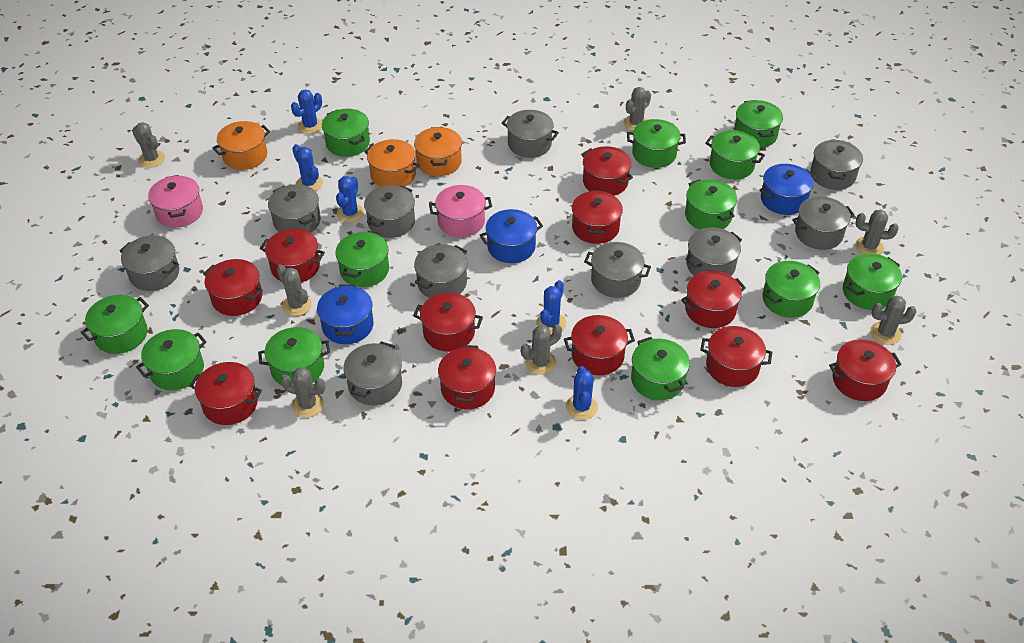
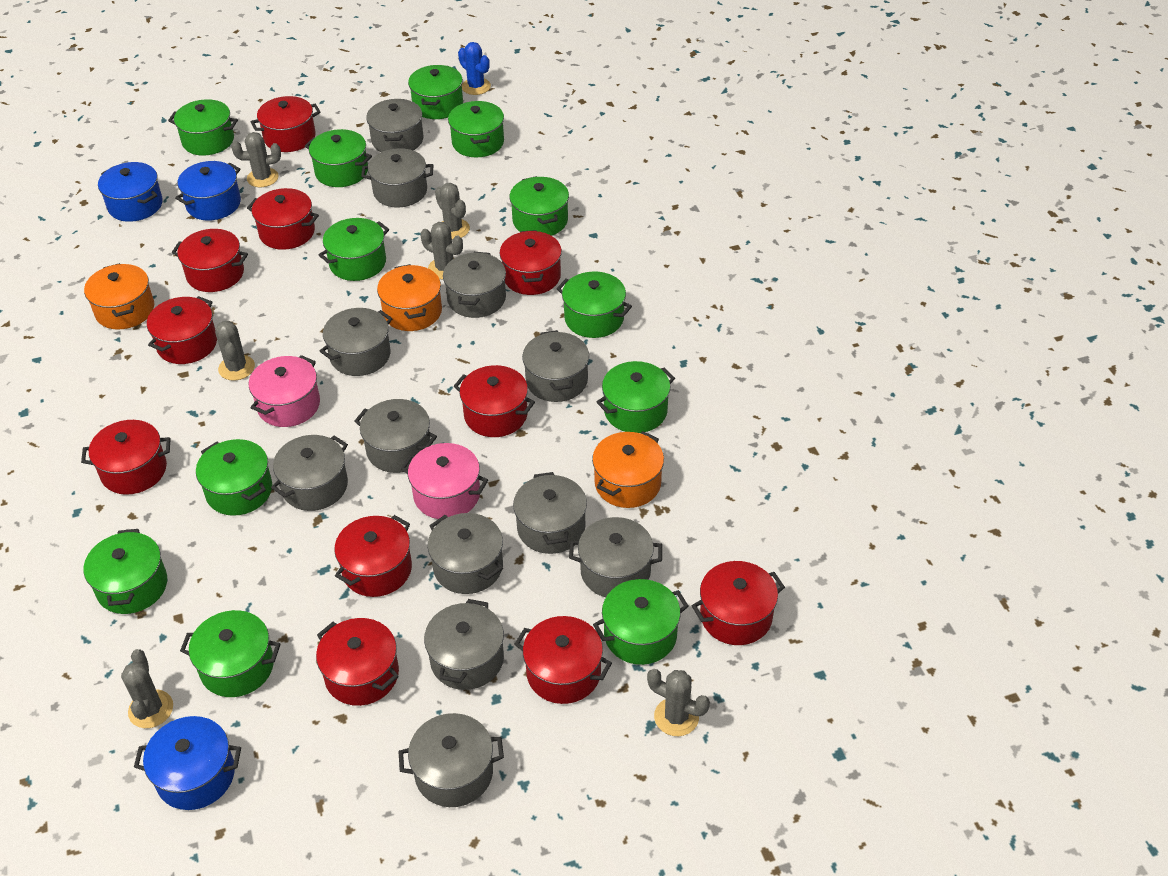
blue cactus: [291,89,322,134] [292,144,323,191] [336,176,364,223] [536,280,566,334] [566,366,598,420] = 5 -> [458,42,491,95] = 1
grey cactus: [132,122,165,168] [277,264,312,316] [281,367,326,418] [521,324,562,375] [624,87,651,131] [855,210,899,255] [870,296,917,345] = 7 -> [121,649,173,728] [215,321,255,381] [231,132,281,187] [420,222,463,279] [435,183,470,239] [647,669,710,736] = 6
grey pot: [120,236,179,291] [268,184,321,233] [343,341,402,405] [364,185,415,238] [414,244,468,298] [502,110,559,158] [584,242,651,298] [685,227,742,276] [792,197,855,250] [810,139,863,190] = 10 -> [271,435,348,511] [320,308,393,376] [355,399,437,473] [361,148,434,208] [366,99,424,152] [398,713,504,807] [424,599,504,690] [428,513,503,594] [443,252,506,318] [513,472,587,554] [522,330,589,402] [569,517,662,597] = 12

